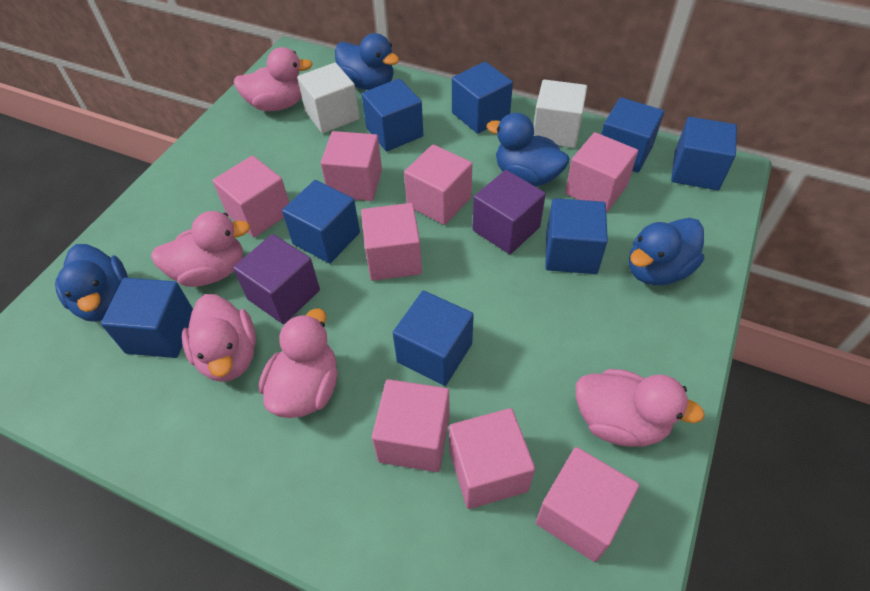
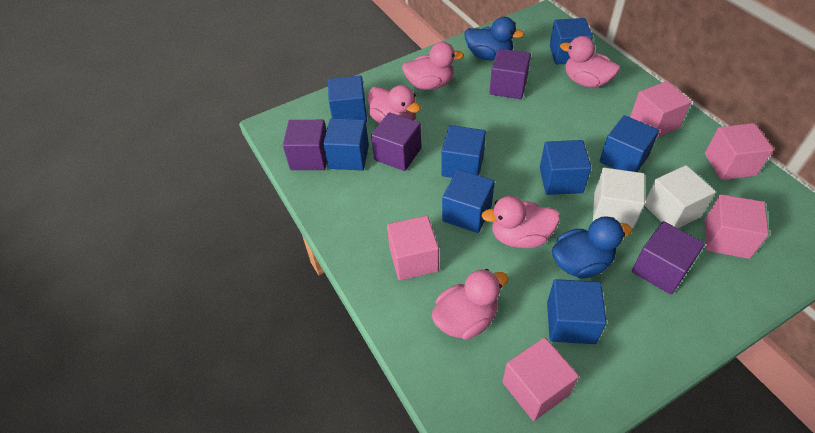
blue duck: [55,244,128,322] [335,33,399,90] [486,113,569,187] [629,218,704,286] = 4 -> [465,17,524,60] [552,216,632,279] = 2
pink cube: [213,156,289,237] [321,131,382,201] [361,203,422,281] [372,379,450,472] [404,144,472,225] [449,408,535,509] [536,447,639,562] [565,132,638,212] = 8 -> [387,215,439,280] [502,337,579,421] [630,81,692,137] [705,123,773,180] [705,194,769,259] = 5
purple cube: [233,234,320,324] [472,170,546,254] = 2 -> [283,120,327,170] [371,112,421,171] [489,48,531,99] [632,221,705,295] = 4

